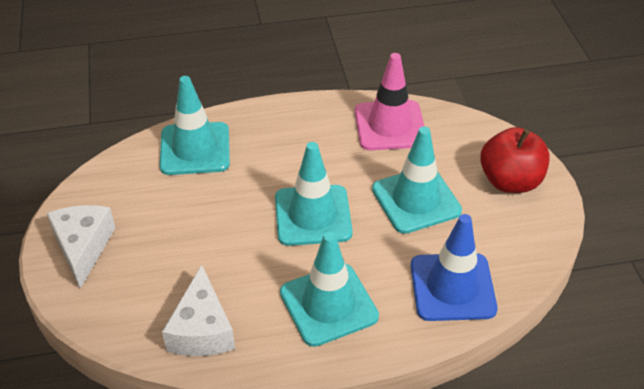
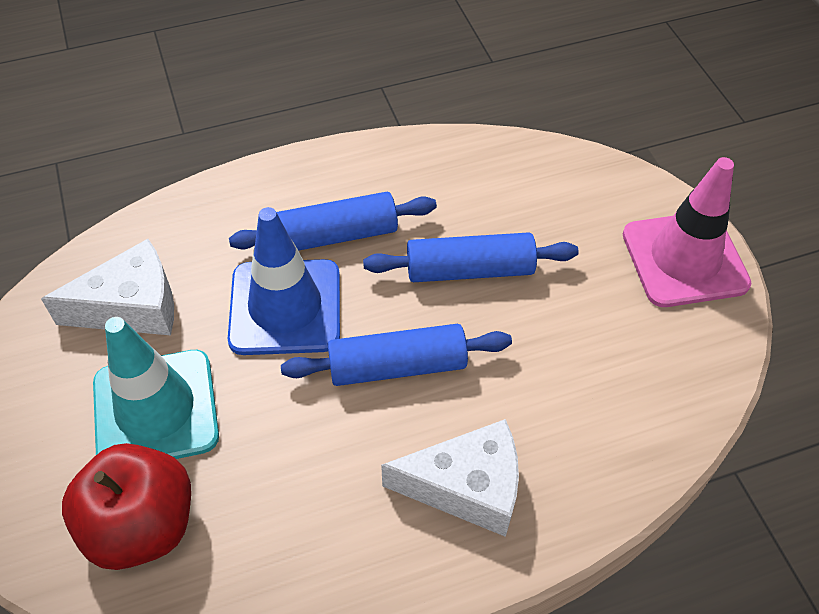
blue rolling pin: none = 0 -> [229,192,437,251] [281,324,512,386] [363,232,579,282] = 3
turquoise traffic cone: [160,76,230,175] [275,142,352,246] [280,232,379,347] [372,126,462,234] = 4 -> [93,317,219,459] = 1

